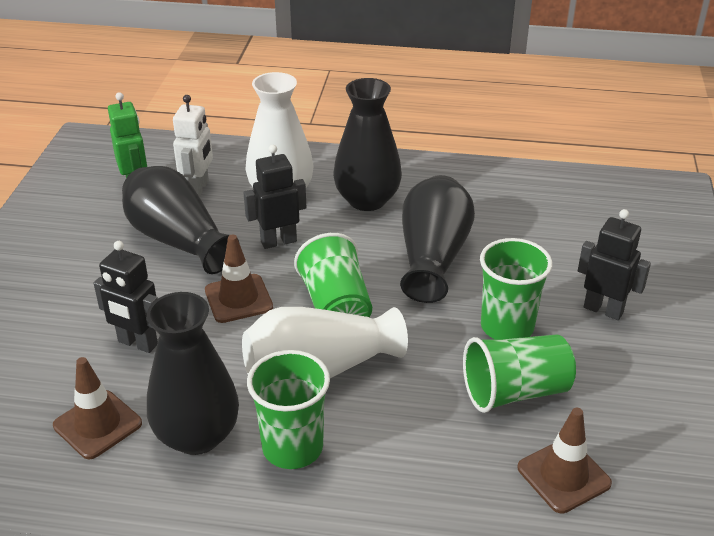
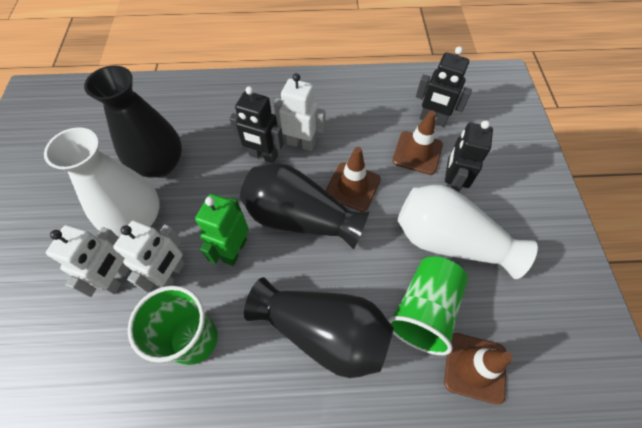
black vase: [122,166,239,274] [147,292,239,455] [333,78,402,211] [400,175,475,303] = 4 -> [84,66,182,177] [240,163,369,250] [244,277,394,378] = 3
green cup: [247,350,330,469] [294,233,372,317] [463,334,576,413] [480,238,552,339] = 4 -> [128,286,218,365] [388,257,468,355] = 2
white robot: [173,95,213,197] = 1 -> [46,225,129,297] [113,220,185,293] [274,73,326,151] = 3

